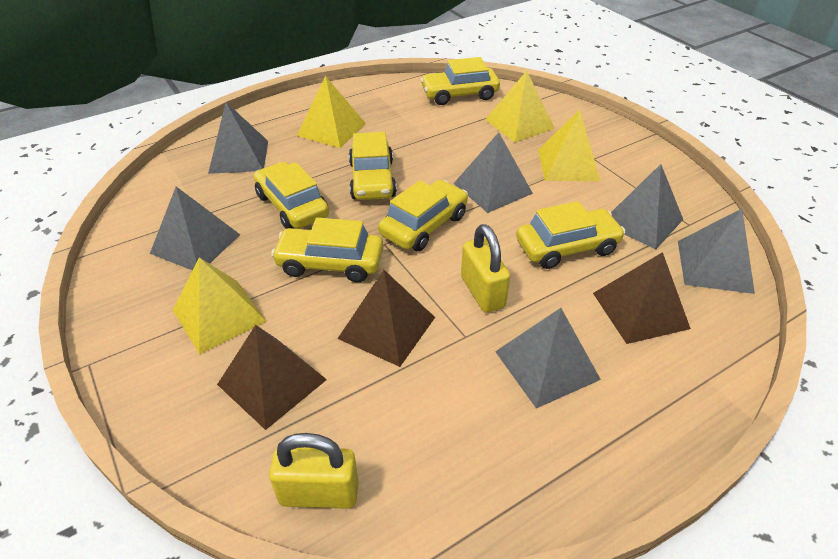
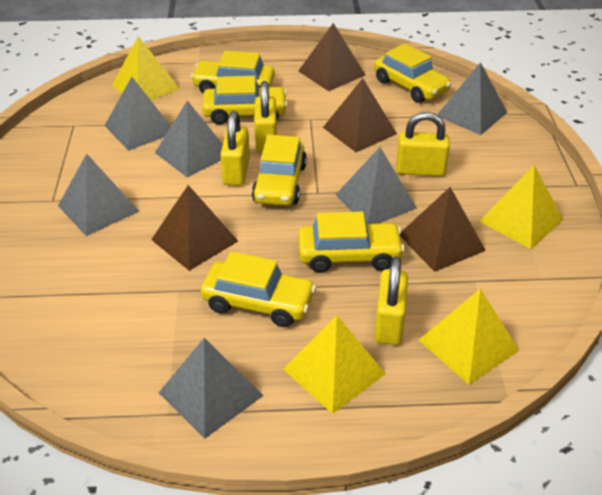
brown pyramid: [217,325,327,430] [337,270,435,367] [593,252,691,344] = 3 -> [151,185,238,271] [299,23,365,91] [323,78,397,152] [400,187,486,272] = 4
yellow padlock: [269,433,359,509] [461,224,510,313] = 2 -> [220,111,250,186] [255,81,277,153] [374,256,408,345] [396,112,450,176] = 4

